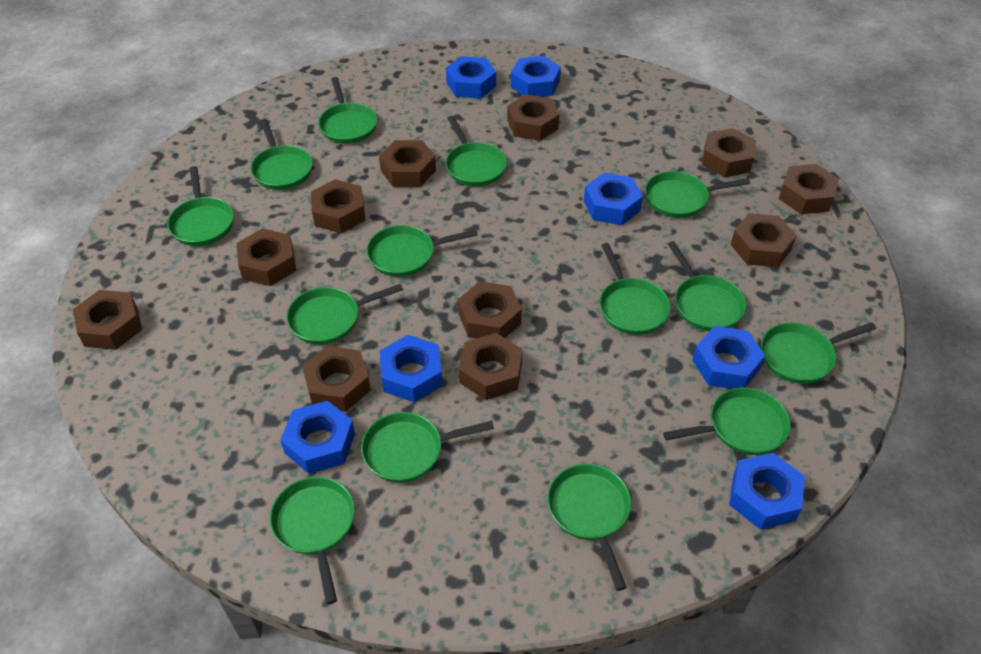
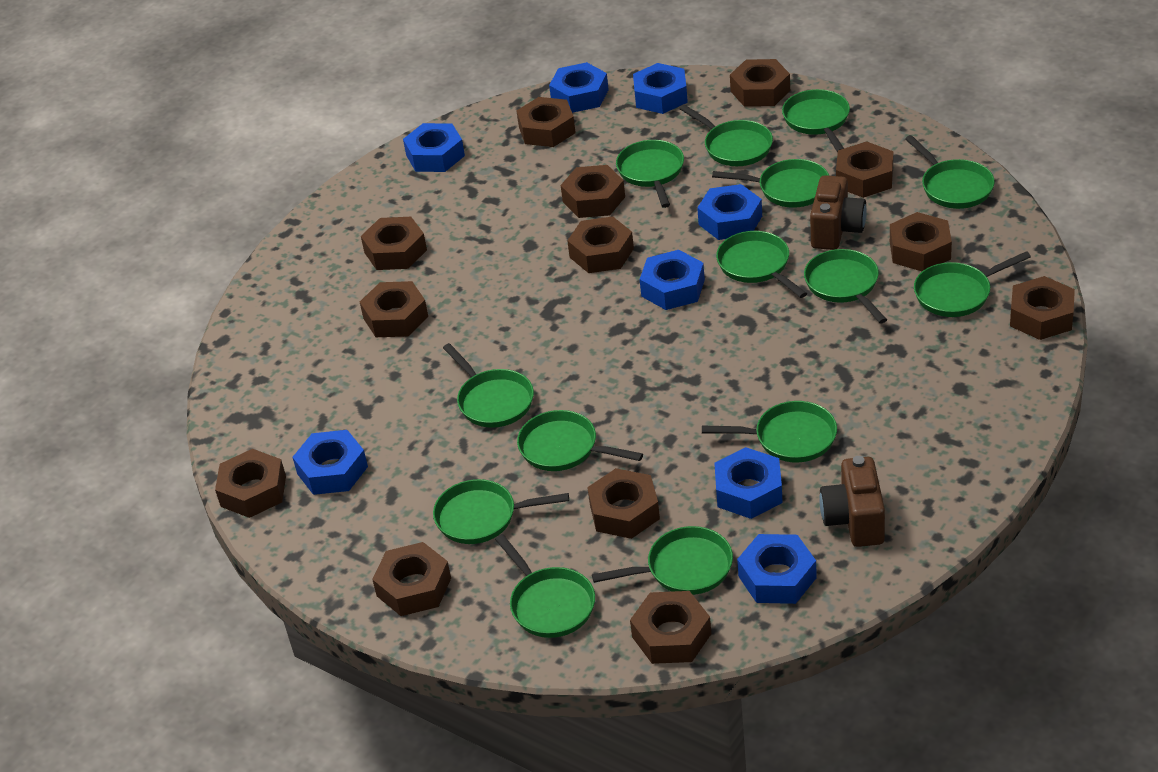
blue nut: [281,401,355,474] [380,335,443,403] [446,56,496,99] [511,56,561,97] [584,173,643,225] [692,326,765,389] [729,453,805,530] = 7 -> [292,430,368,495] [403,123,465,172] [549,62,609,113] [633,63,688,114] [640,250,705,310] [697,184,762,240] [714,447,783,519] [737,534,817,604] = 8
brown camera: none = 0 -> [810,175,867,250] [819,456,885,547] = 2
brown nut: [73,290,142,350] [237,229,296,286] [302,345,371,412] [311,179,366,233] [379,140,436,187] [458,281,522,339] [459,333,523,400] [507,94,559,141] [702,128,756,177] [730,213,797,267] [779,164,839,214] = 11 -> [215,449,286,518] [360,281,428,337] [361,217,427,270] [372,542,451,616] [516,97,576,147] [561,165,625,218] [567,216,634,273] [587,468,660,539] [630,591,711,664] [730,59,790,107] [836,141,893,198] [890,212,952,271] [1010,276,1075,340] = 13

